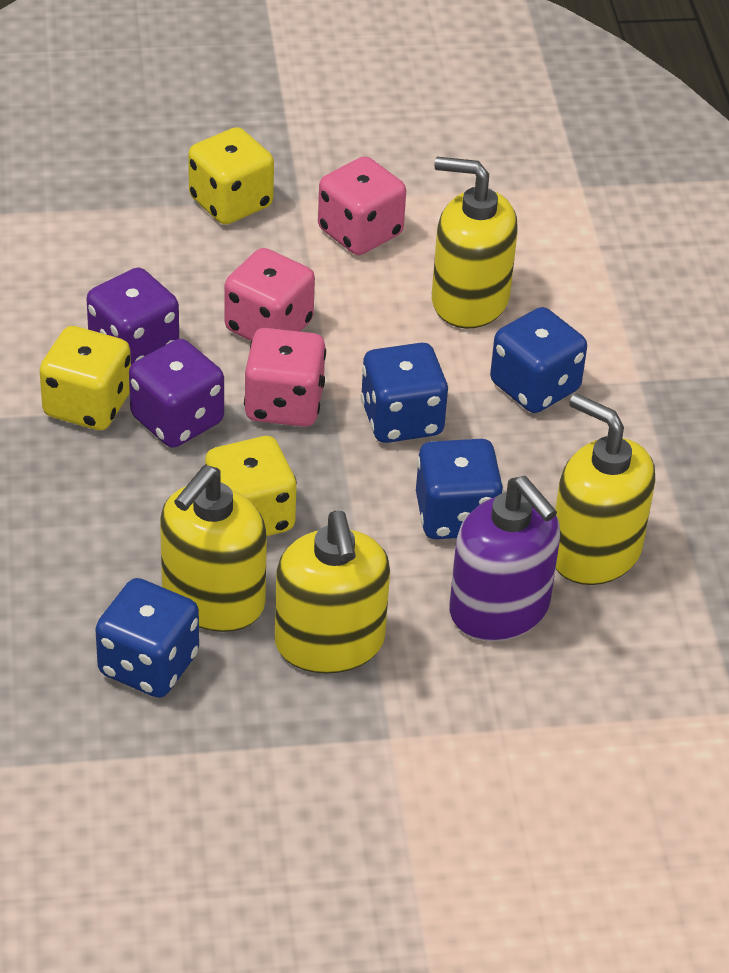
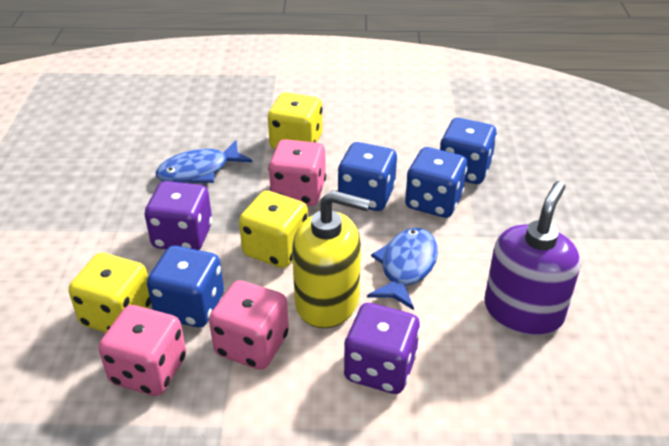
blue fish: none = 0 -> [155,140,253,183] [367,228,438,310] = 2
yellow soap dispenser: [160,465,267,632] [275,511,390,674] [432,157,518,328] [555,393,655,585] = 4 -> [292,190,370,328] = 1

